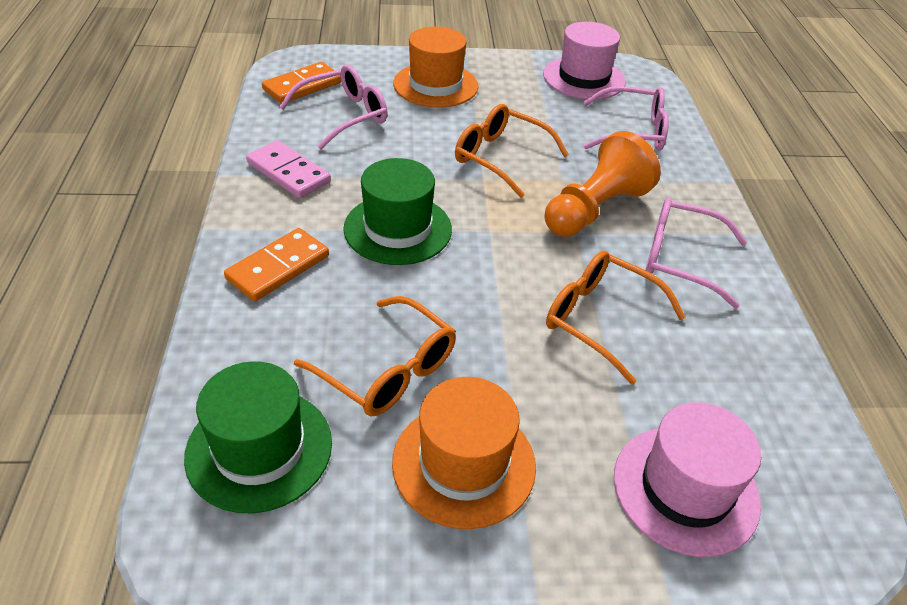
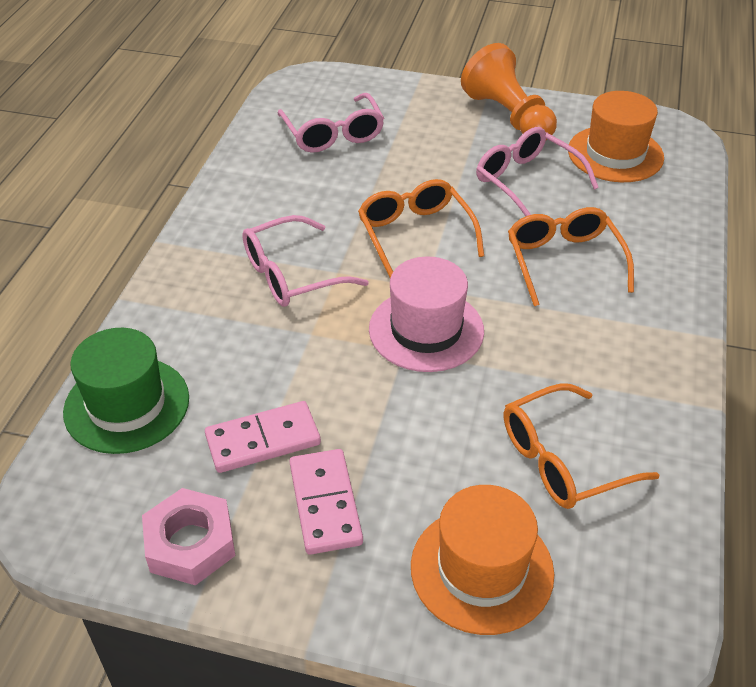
green hat: [184,361,332,513] [343,158,452,265] = 2 -> [63,328,189,454] = 1
orange domino: [224,228,329,301] [262,62,341,103] = 2 -> none = 0
pink domino: [246,140,331,198] = 1 -> [205,401,321,473] [290,449,363,555] = 2
pink hat: [543,21,625,99] [614,402,761,557] = 2 -> [369,257,484,372] = 1
pink nut: none = 0 -> [142,488,235,585] = 1

